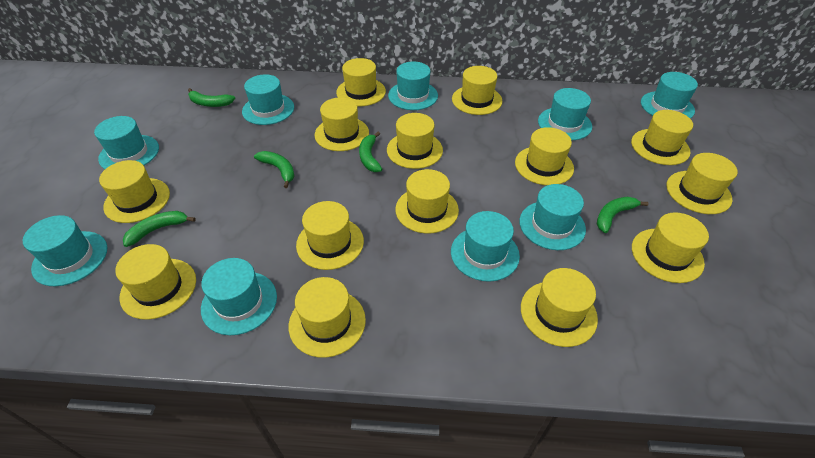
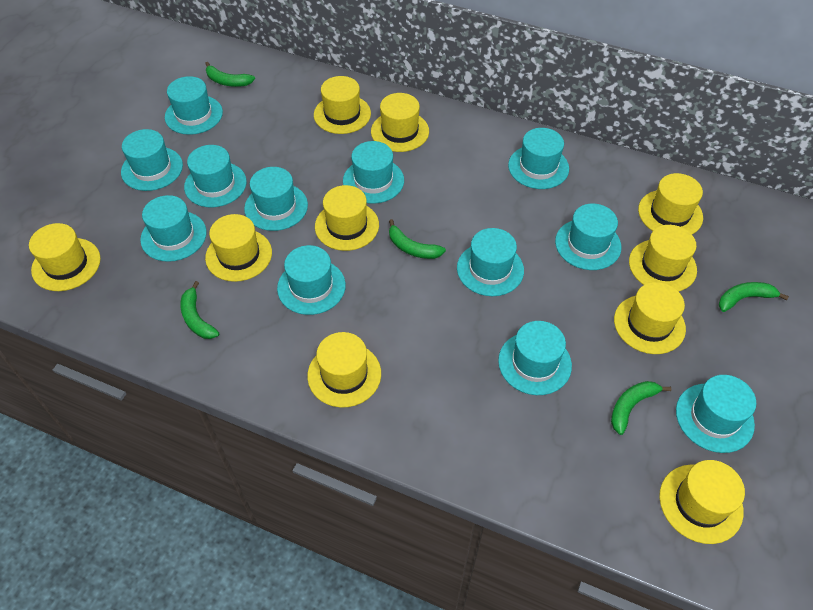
turquoise hat: [23,215,107,286] [94,116,159,169] [201,258,277,335] [242,74,294,125] [388,61,438,110] [451,211,520,282] [520,184,586,250] [538,88,592,140] [641,72,698,119] = 9 -> [121,129,183,191] [140,195,207,262] [165,76,223,135] [184,145,247,207] [244,167,308,231] [277,245,346,315] [343,141,404,204] [457,228,524,296] [498,321,572,395] [508,128,569,189] [555,204,621,270] [676,375,756,453] = 12
yellow hat: [99,160,170,223] [115,244,196,320] [289,277,366,358] [296,201,364,270] [315,97,369,151] [336,58,386,106] [387,113,443,169] [395,169,459,234] [452,66,502,115] [515,127,574,185] [521,268,598,347] [631,110,693,165] [632,212,709,283] [666,153,738,214] = 14 -> [29,223,101,291] [205,214,272,282] [307,332,381,408] [314,76,371,134] [315,185,379,251] [371,93,429,152] [614,282,686,354] [629,225,697,292] [638,173,703,234] [659,460,745,544] = 10

